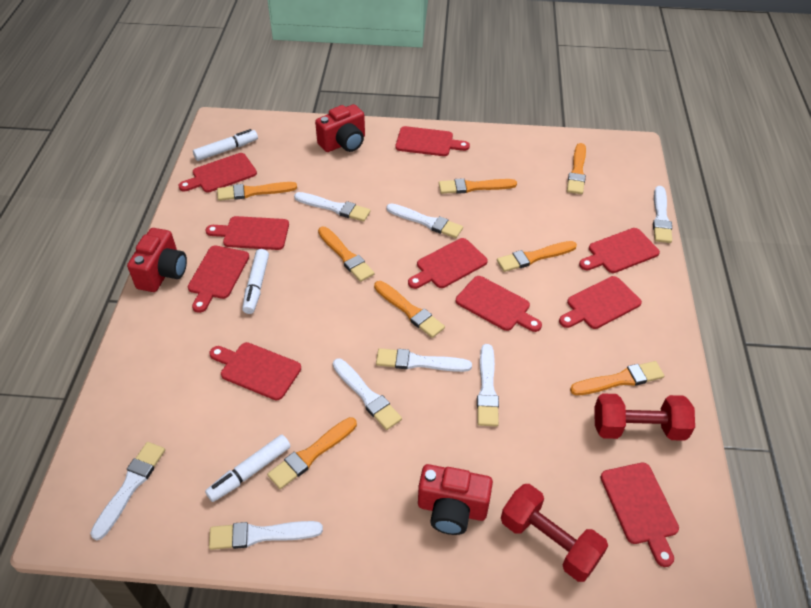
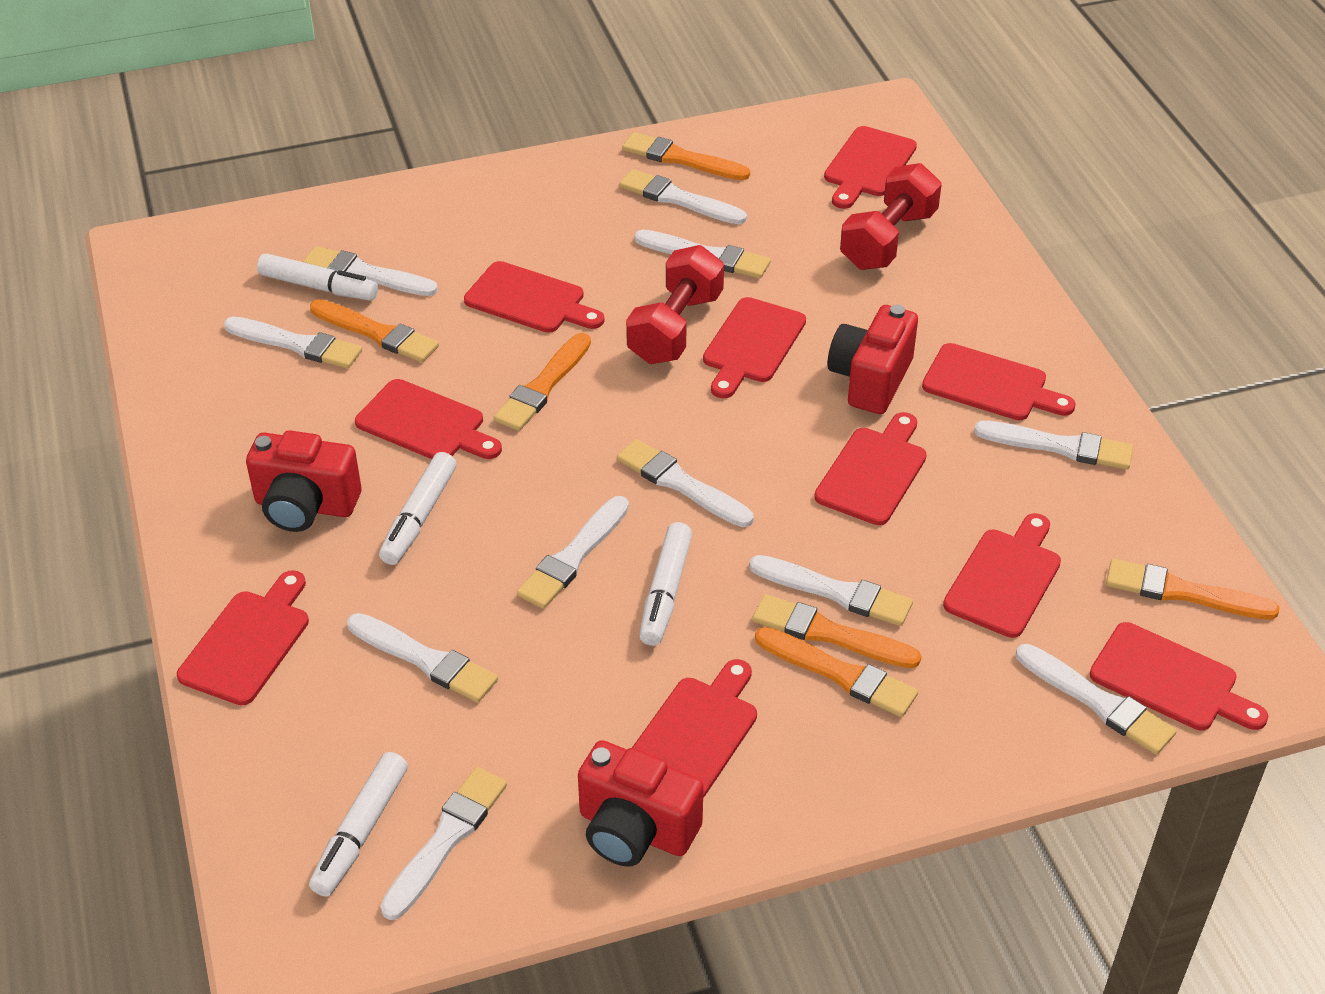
orange brush: [217,182,297,201] [267,417,357,489] [318,227,374,282] [374,281,445,338] [439,178,517,194] [497,241,577,272] [567,143,586,194] [570,361,664,395] = 8 -> [310,299,439,362] [494,333,591,431] [622,132,750,180] [752,594,921,668] [755,627,918,717] [1106,559,1280,620] = 6
white brush: [90,442,165,540] [209,521,323,550] [294,192,371,222] [333,359,402,430] [376,348,472,372] [386,203,463,238] [477,344,499,427] [653,186,672,243] = 8 -> [224,316,362,369] [303,246,438,296] [347,613,498,702] [380,767,507,920] [517,496,629,609] [617,439,754,527] [619,169,747,224] [634,230,771,279] [749,555,913,626] [974,421,1133,470] [1016,644,1177,754] = 11
white marker: [193,129,258,161] [205,435,291,502] [242,249,269,314] = 3 -> [257,253,378,300] [309,752,408,897] [379,452,457,565] [639,522,692,646] = 4

